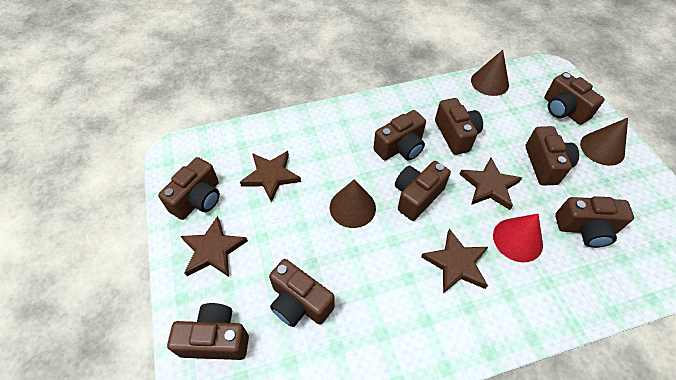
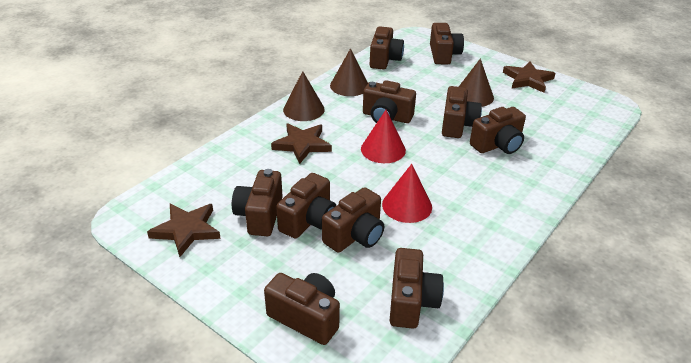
brown camera: [158,157,220,220] [167,303,249,360] [269,259,335,327] [373,110,426,160] [395,161,451,221] [435,98,483,155] [525,126,579,186] [545,72,604,125] [555,196,634,248] = 9 -> [232,169,283,236] [264,273,340,345] [276,173,337,239] [322,187,384,253] [363,80,416,123] [370,26,404,70] [390,248,444,329] [430,23,464,64] [442,86,482,138] [470,107,526,154] = 10
brown star: [181,216,248,277] [240,151,301,202] [421,229,488,293] [459,157,522,210] = 4 -> [147,204,221,257] [271,123,332,164] [503,61,556,93] = 3
red cone: [493,214,543,262] = 1 -> [361,110,406,163] [382,164,432,223] = 2

